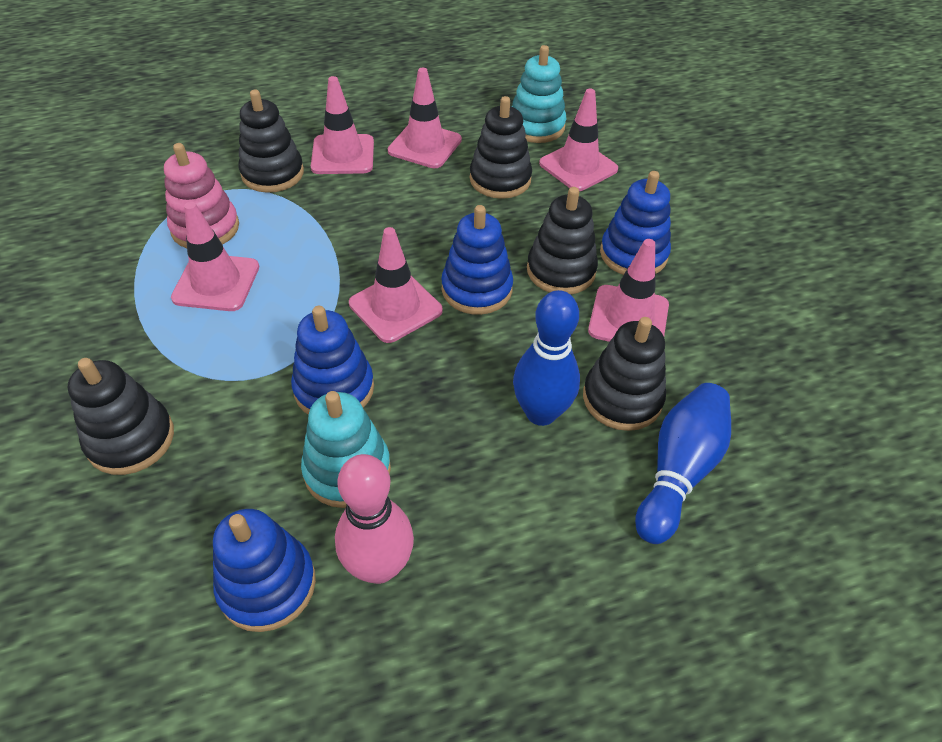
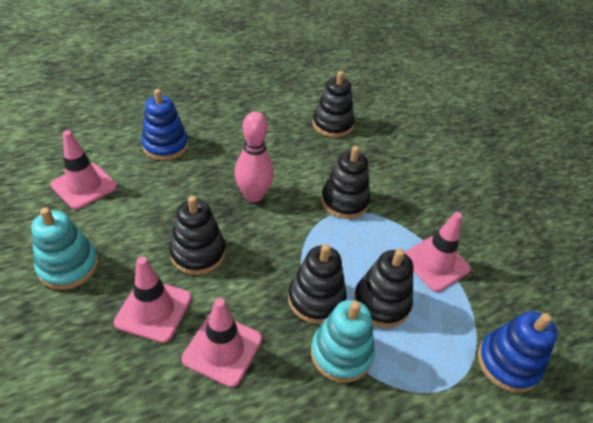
blue bowling pin: [513,290,580,426] [635,383,731,544] = 2 -> none = 0
blue stacking toy: [213,509,316,632] [291,306,374,415] [441,205,513,315] [600,171,671,275] = 4 -> [141,89,188,160] [478,311,558,393] = 2
pink stacking toy: [164,143,239,248] = 1 -> none = 0
pink traffic cone: [171,202,259,311] [311,76,374,174] [349,227,443,343] [388,68,462,168] [539,89,618,191] [588,239,669,342] = 6 -> [50,130,117,210] [114,257,192,343] [182,298,262,387] [405,212,471,292] = 4

